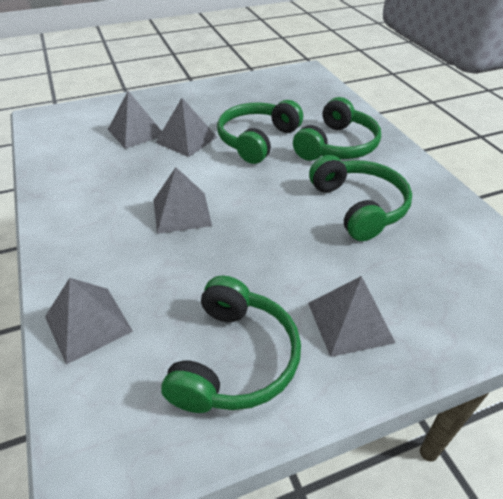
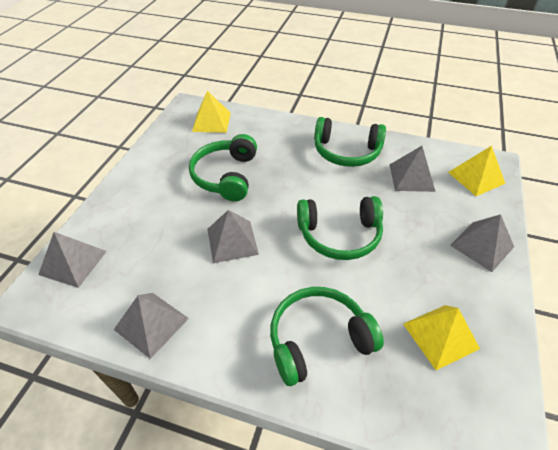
yellow pyramid: none = 0 -> [192,91,231,133] [403,305,480,370] [448,146,505,196] = 3

